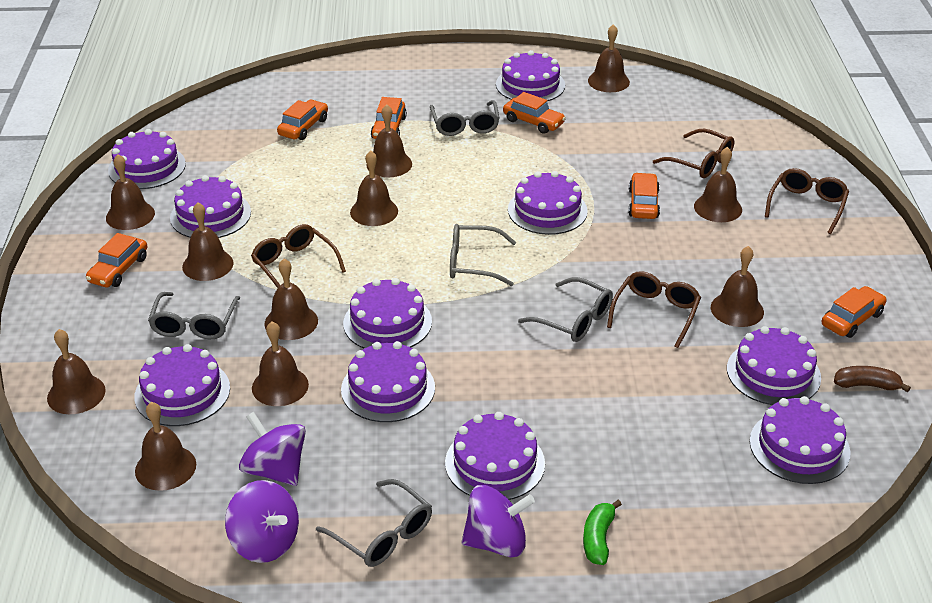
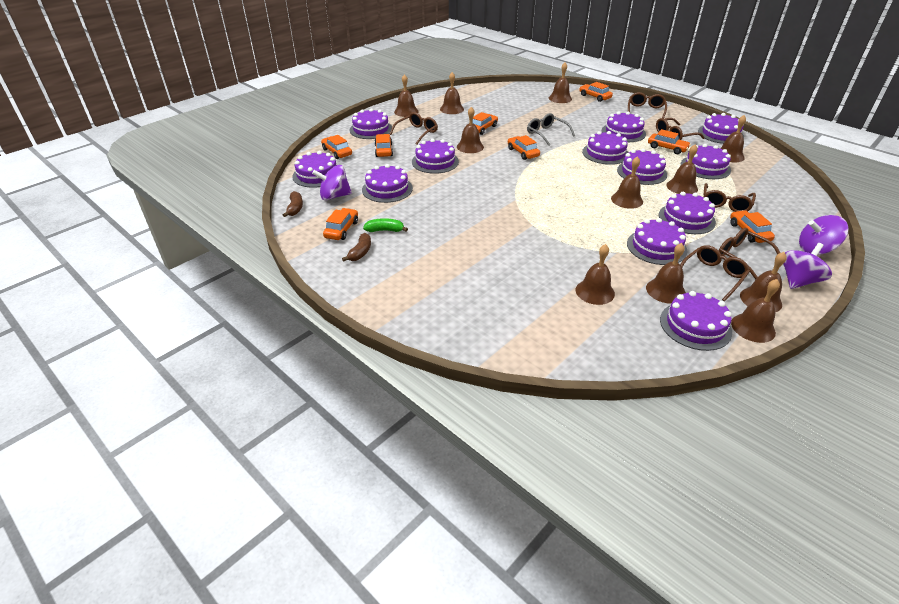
brown banana: [834,366,911,392] = 1 -> [283,191,303,217] [342,233,371,262] = 2
brown glasses: [251,224,346,288] [607,271,701,348] [653,129,734,178] [765,168,849,234] = 4 -> [390,112,438,145] [628,92,667,119] [656,118,705,140] [680,245,750,301] [703,183,756,212] [719,228,780,280] = 6
grey glasses: [148,292,240,339] [316,479,432,567] [430,100,500,136] [450,224,516,286] [518,277,613,342] = 5 -> [527,113,575,146] = 1
orange car: [86,233,147,287] [277,100,328,140] [371,97,407,139] [503,92,566,134] [628,173,660,219] [822,286,887,338] = 6 -> [321,135,352,159] [323,208,358,240] [375,134,393,157] [472,112,498,135] [508,135,540,160] [579,82,613,102] [648,129,691,154] [730,210,775,243] = 8
purple cake: [108,129,186,189] [134,344,230,426] [170,175,251,238] [341,341,435,422] [343,278,432,349] [445,412,545,500] [496,50,565,101] [508,171,588,235] [727,326,821,405] [750,396,850,484] = 10 -> [292,151,337,188] [349,108,392,139] [362,164,413,203] [412,139,459,174] [582,131,629,165] [602,111,646,142] [617,148,667,185] [627,218,687,265] [659,192,716,234] [660,291,732,351] [681,144,731,179] [698,113,744,144] = 12

